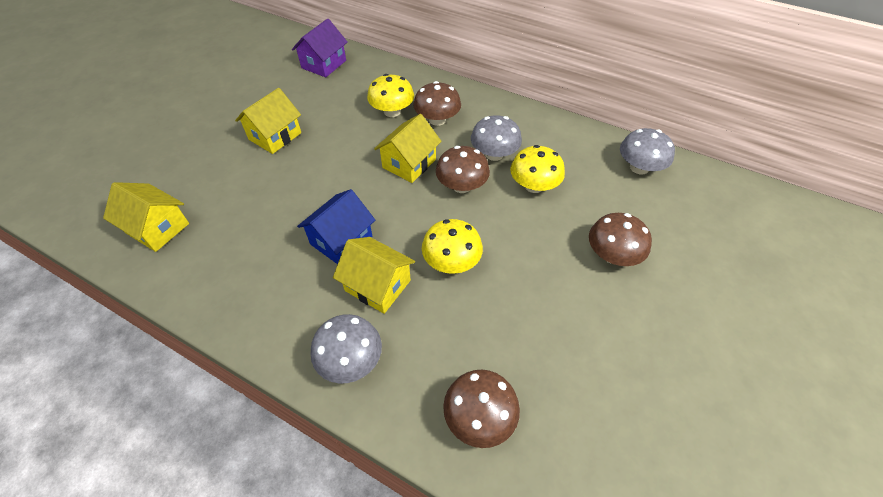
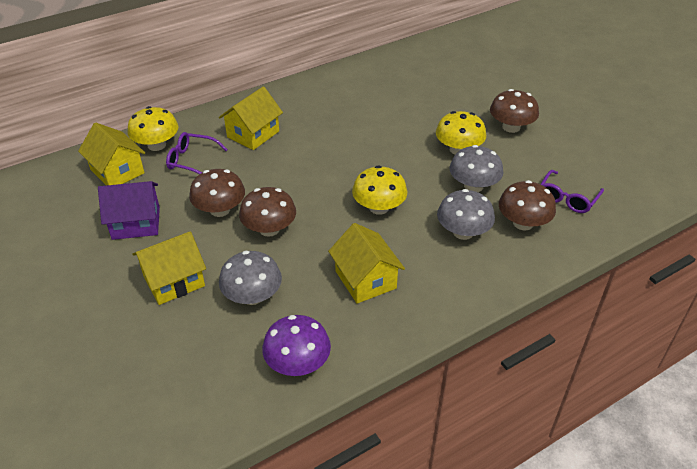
blue house: [297,189,375,264] = 1 -> none = 0
purple glasses: none = 0 -> [166,132,228,174] [541,170,604,213] = 2
purple mushroom: none = 0 -> [262,315,331,376] = 1

